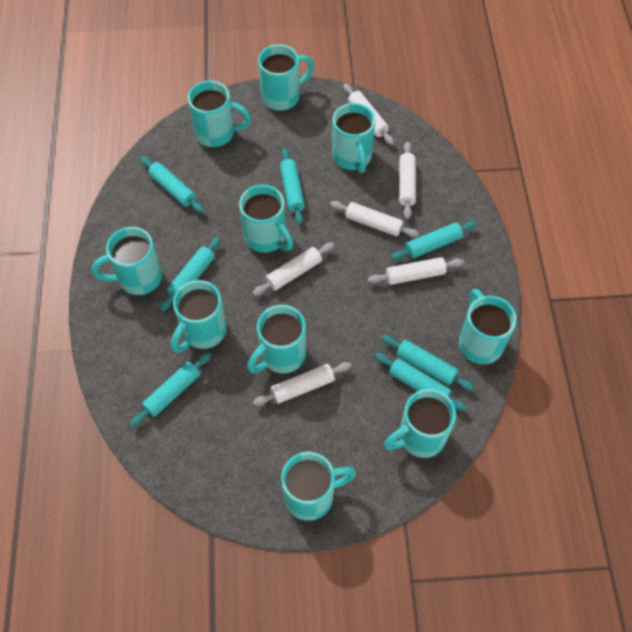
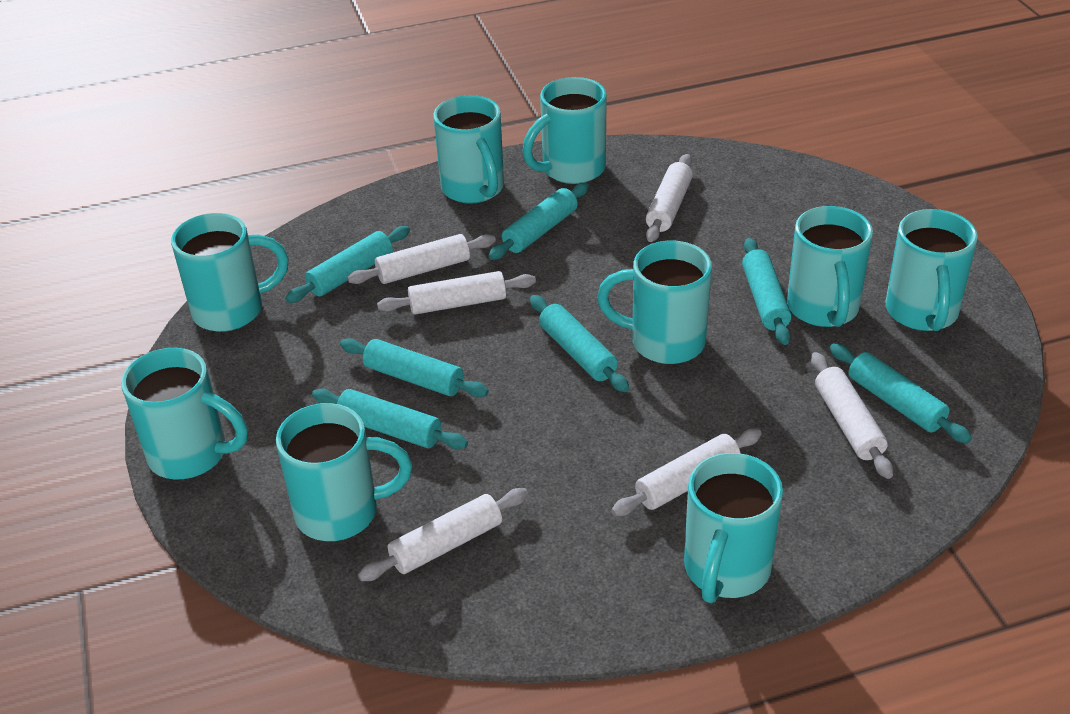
turquoise mug: [91,227,162,295] [171,280,227,353] [187,81,251,147] [239,185,293,253] [247,305,306,373] [258,44,314,111] [281,452,356,521] [332,103,375,173] [384,389,456,458] [459,289,517,364] = 10 -> [121,348,248,480] [171,213,289,332] [276,403,412,541] [433,95,504,204] [522,77,607,184] [597,241,712,364] [684,453,783,603] [787,206,873,327] [885,209,978,331] = 9

